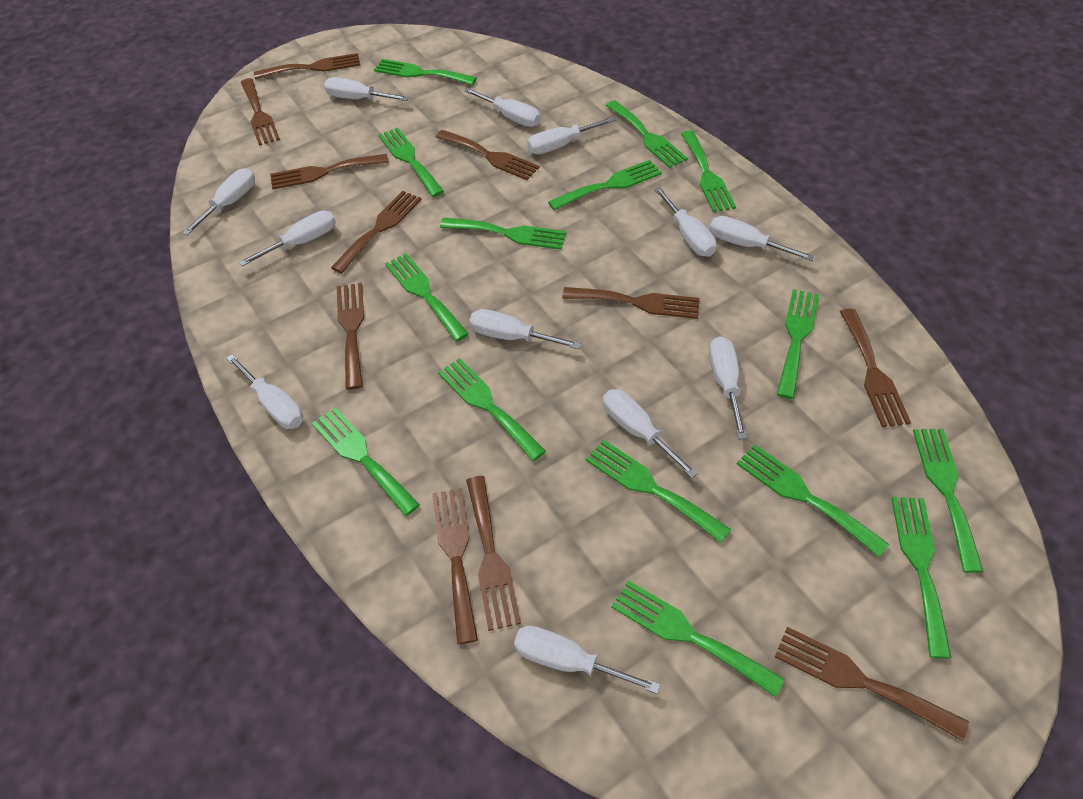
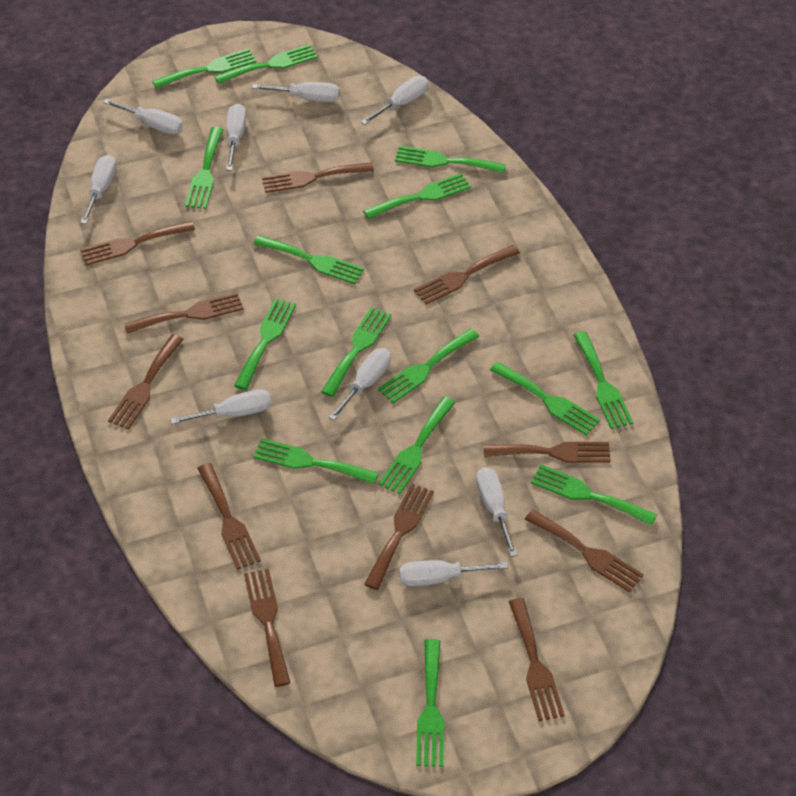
white screwdriver: [182,168,255,236] [226,354,303,429] [239,211,336,266] [324,77,409,101] [464,88,541,127] [469,309,581,349] [514,626,660,694] [527,117,615,154] [603,389,698,478] [654,187,717,257] [709,336,747,439] [710,216,815,261] = 12 -> [80,155,117,224] [103,99,183,134] [170,389,271,424] [226,104,246,171] [252,82,339,102] [329,348,391,421] [361,76,428,125] [399,560,508,586] [476,467,518,557] = 9

